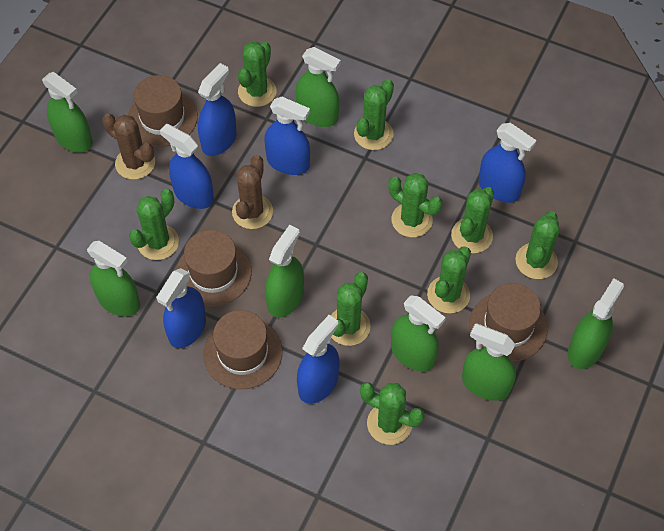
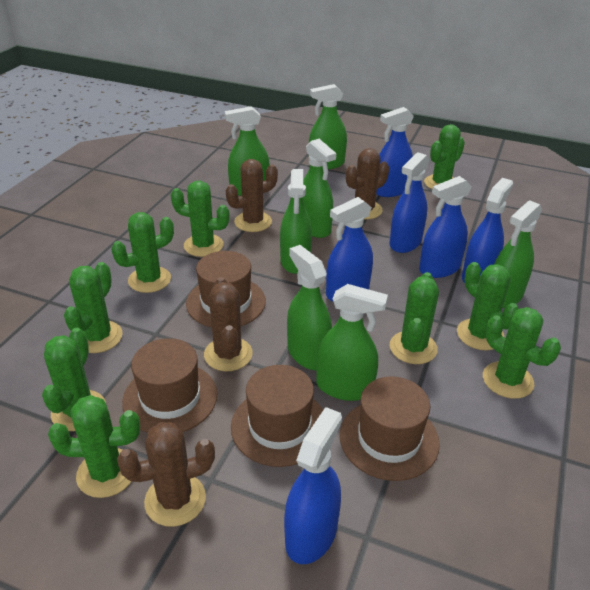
brown cactus: [102,113,155,179] [232,155,273,229] = 2 -> [117,422,215,527] [204,277,253,371] [226,159,278,232] [346,148,389,219] = 4

